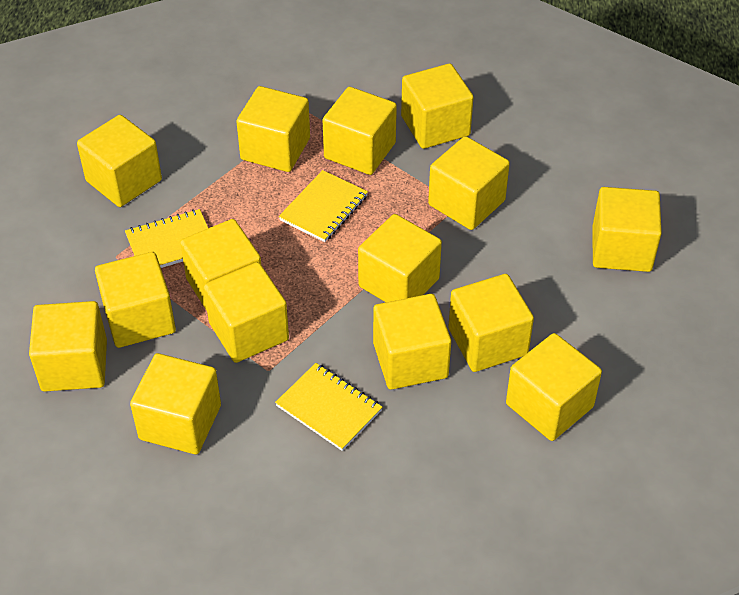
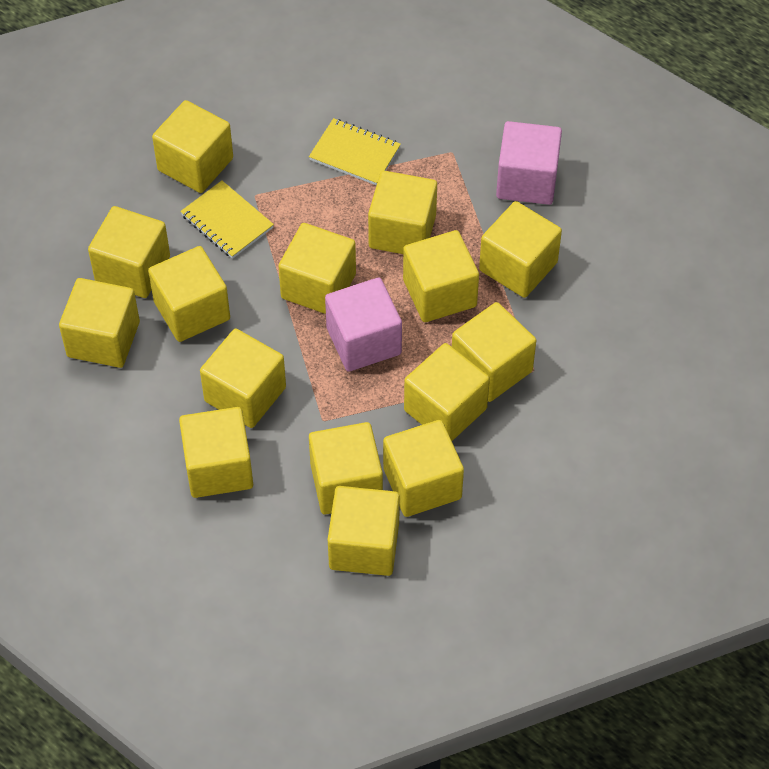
pink cube: none = 0 -> [325,278,402,372] [496,121,562,205] = 2
yellow notebook: [125,209,208,268] [275,363,382,451] [279,170,368,242] = 3 -> [180,181,274,259] [309,118,401,185] = 2

